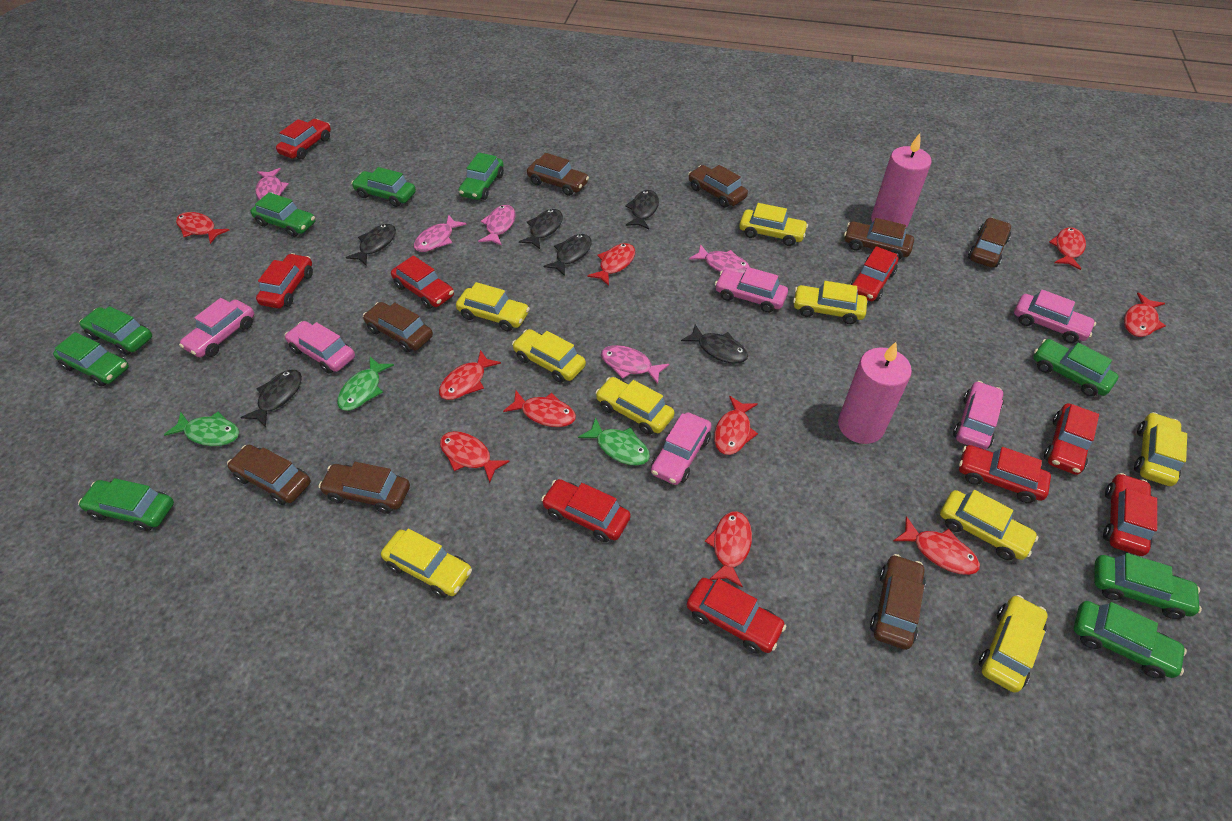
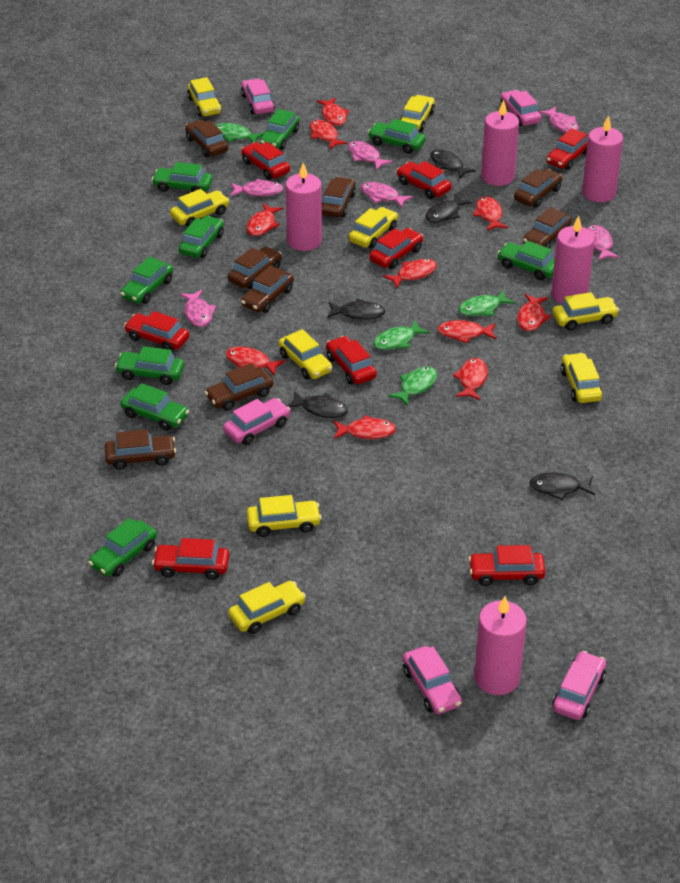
black fish: [241,370,302,427] [346,224,396,265] [519,209,563,249] [544,234,592,276] [625,190,659,229] [681,324,748,364] = 6 -> [287,391,348,418] [327,299,385,320] [426,194,472,223] [430,149,476,178] [529,472,595,500] = 5
green fish: [164,411,239,446] [337,357,394,411] [578,417,650,466] = 3 -> [216,123,264,142] [373,320,430,350] [388,366,437,406] [458,290,515,316] = 4
pink candle: [838,342,912,444] [871,133,932,228] = 2 -> [286,163,322,251] [474,596,527,695] [481,100,519,186] [551,215,595,304] [582,115,623,202] = 5
pink car: [179,298,254,358] [285,321,355,374] [651,412,712,485] [715,267,788,313] [953,381,1003,450] [1014,289,1096,343] = 6 -> [223,398,291,445] [241,79,275,114] [403,646,462,714] [501,90,542,126] [552,651,606,720] = 5
pink fish: [255,168,289,200] [414,214,467,252] [478,205,515,246] [601,345,669,384] [689,244,750,274] = 5 -> [180,290,216,327] [230,179,283,197] [348,141,393,170] [361,182,413,208] [539,106,579,133] [587,225,620,260] = 6
red car: [256,253,313,308] [276,119,331,159] [391,256,454,309] [541,479,631,542] [687,578,786,654] [850,246,898,301] [959,445,1051,503] [1044,403,1099,475] [1103,473,1157,556] = 9 -> [124,311,190,351] [152,538,229,580] [241,142,290,180] [326,336,377,384] [369,228,423,269] [397,161,452,199] [469,545,546,586] [546,128,588,170] = 8

